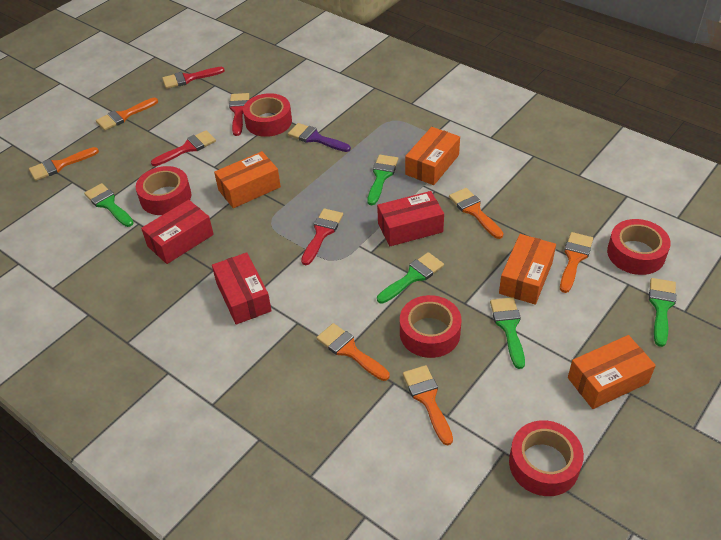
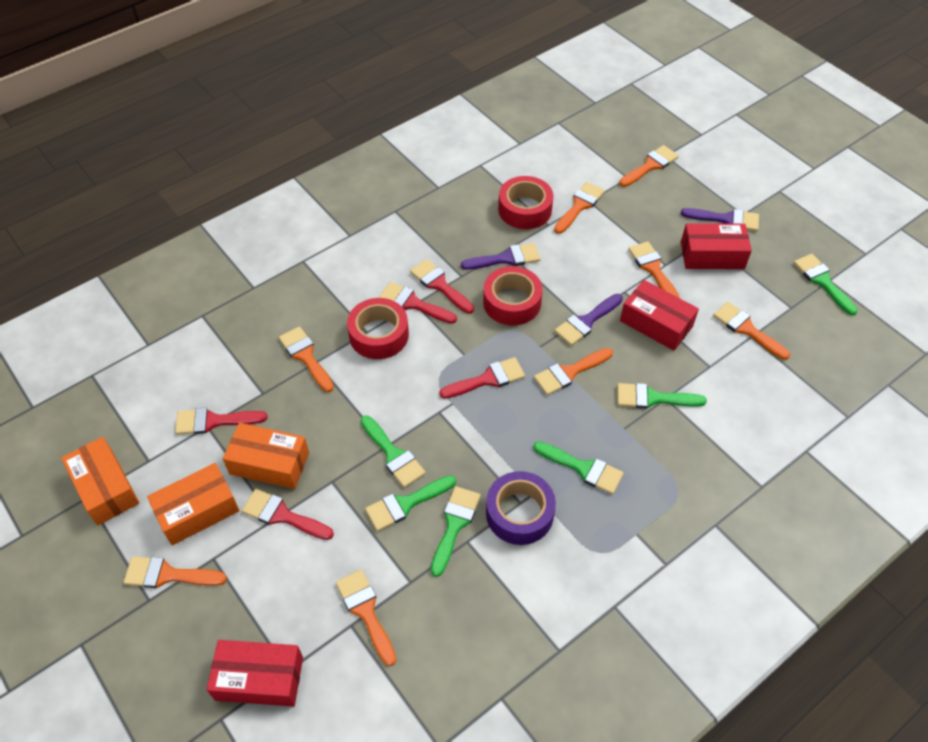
green brush: [84,183,134,227] [367,155,398,205] [377,252,444,304] [490,297,525,369] [649,278,676,347] = 5 -> [360,416,426,488] [365,475,456,531] [431,486,481,577] [533,441,624,494] [617,383,707,409] [794,254,858,315] = 6
orange box: [214,151,281,208] [405,127,460,185] [499,234,556,305] [568,335,656,409] = 4 -> [61,437,139,525] [147,463,239,545] [223,423,309,489] = 3
orange brush: [29,147,99,181] [96,98,158,130] [317,323,390,381] [403,365,453,446] [449,188,503,239] [560,232,593,293] = 6 -> [124,556,227,588] [279,326,334,392] [336,569,396,666] [534,348,613,395] [554,182,605,234] [619,145,679,187] [628,241,680,298] [713,302,790,360] = 8
purple brush: [288,123,351,152] = 1 -> [461,243,541,270] [555,294,623,346] [681,208,759,231] = 3
purple tape: none = 0 -> [486,471,556,545] = 1
red brush: [151,130,216,166] [162,67,225,89] [229,93,250,136] [301,208,343,265] = 4 -> [175,408,268,435] [242,489,334,540] [379,282,457,324] [410,259,474,314] [439,357,525,399] = 5
red tape: [136,166,191,215] [243,93,292,137] [400,295,462,358] [509,420,584,496] [607,219,671,275] = 5 -> [347,298,409,359] [483,266,543,326] [498,176,554,229] = 3

